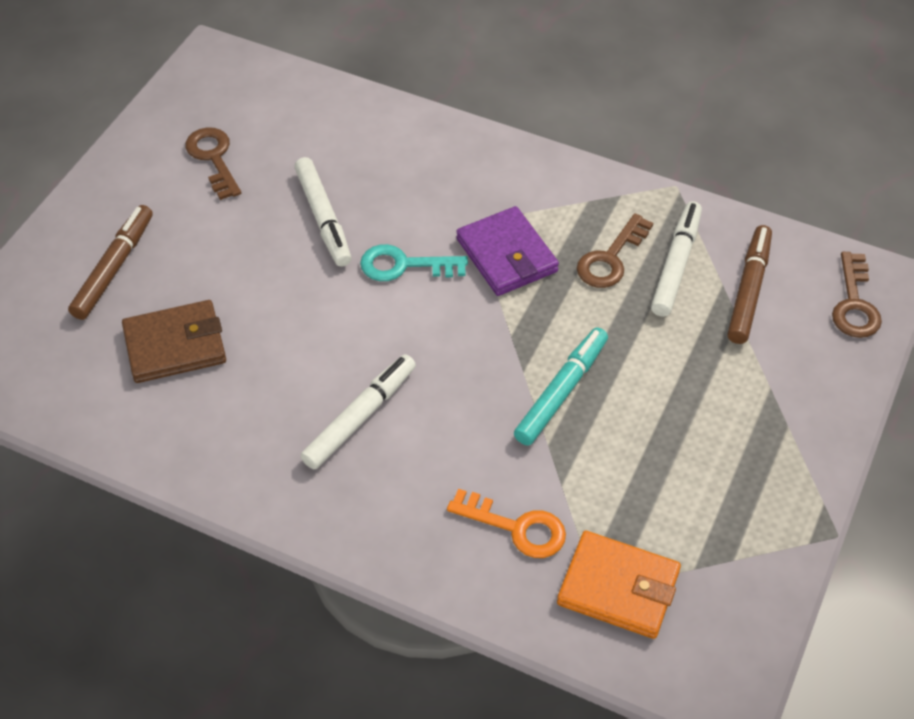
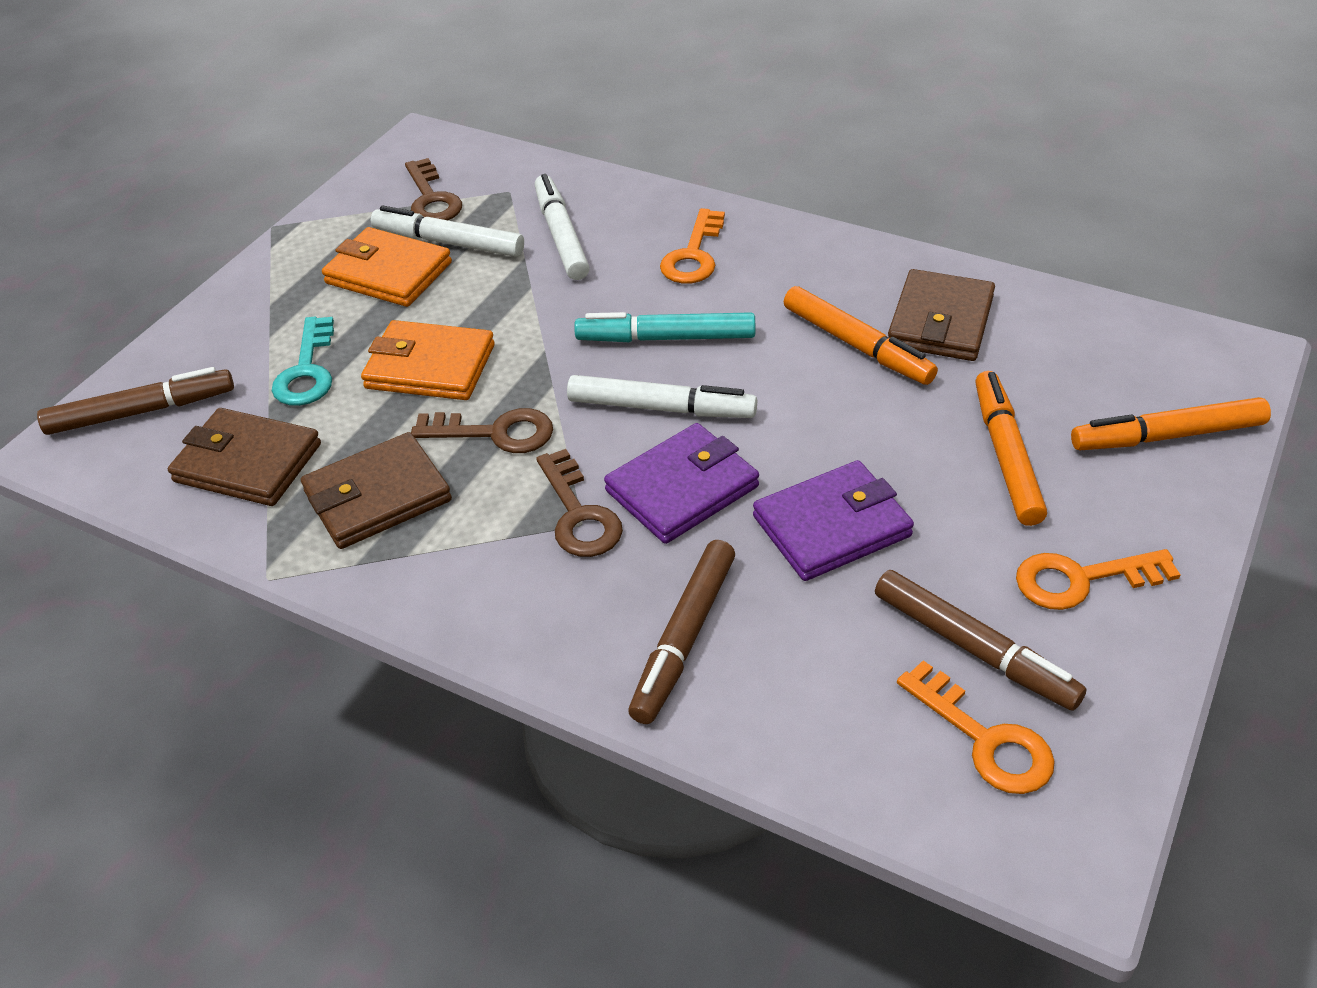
brown marker: [68,205,153,320] [727,225,772,344] = 2 -> [37,367,234,435] [628,540,735,724] [875,570,1087,711] = 3
brown wallet: [122,300,226,383] = 1 -> [168,408,321,506] [301,432,452,549] [888,269,995,361] = 3
orange key: [447,489,566,558] = 1 -> [660,208,725,284] [897,660,1055,794] [1016,549,1181,610] = 3
orange marker: none = 0 -> [784,286,938,385] [975,371,1047,526] [1071,397,1271,450] = 3
orange wallet: [557,531,681,639] = 1 -> [322,227,452,307] [361,320,495,400] = 2
purple wallet: [456,206,559,296] = 1 -> [604,423,759,544] [753,460,914,581] = 2

